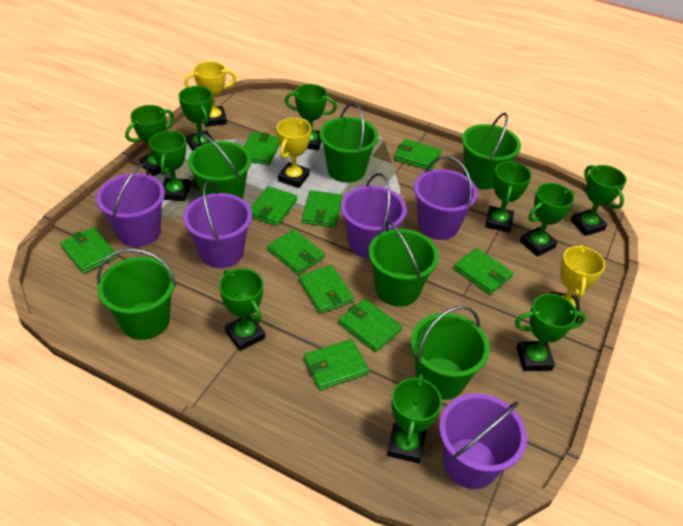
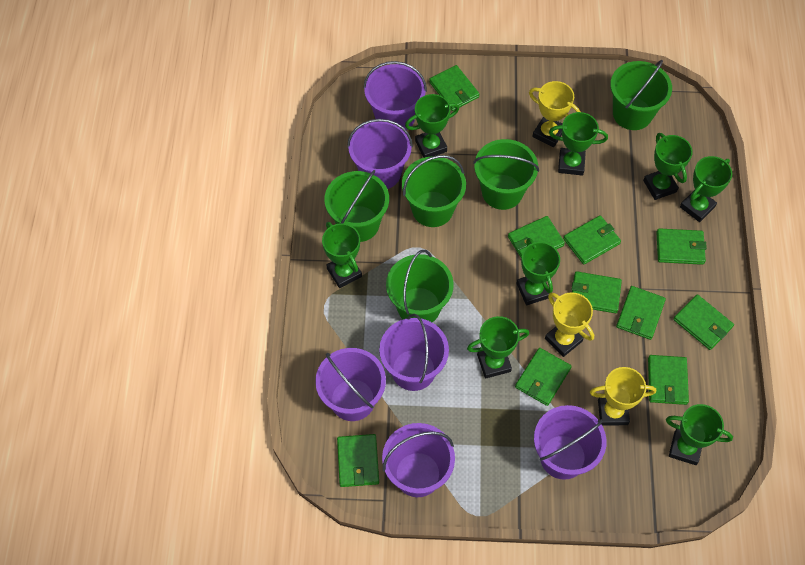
green bucket: [97,248,176,340] [188,133,251,199] [320,103,379,183] [368,220,439,307] [411,306,490,400] [462,113,521,189] = 6 -> [324,170,389,242] [386,250,454,322] [402,155,466,227] [473,139,539,210] [610,60,672,130] = 5
green trophy: [125,105,174,176] [149,130,190,201] [179,86,215,151] [219,269,265,351] [285,84,337,150] [387,374,442,463] [485,161,532,233] [515,294,586,371] [520,183,574,257] [571,165,627,236] = 10 -> [322,222,362,288] [405,94,459,158] [467,316,529,379] [517,238,560,305] [549,112,608,176] [643,133,693,200] [666,404,733,465] [680,156,732,222] = 8
purple bucket: [96,163,165,247] [183,181,252,268] [341,173,407,259] [414,156,478,240] [439,393,527,489] = 5 -> [315,348,386,421] [347,119,413,189] [363,61,427,130] [379,314,449,391] [382,423,455,497] [534,405,607,480] = 6

